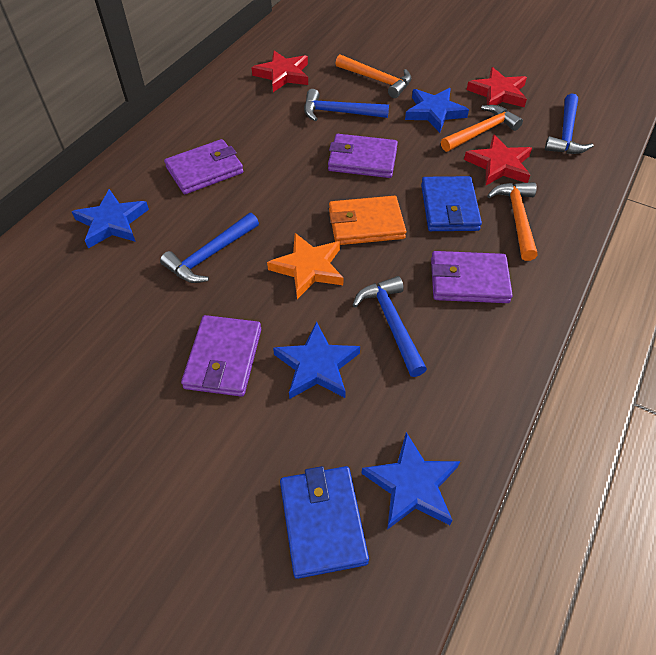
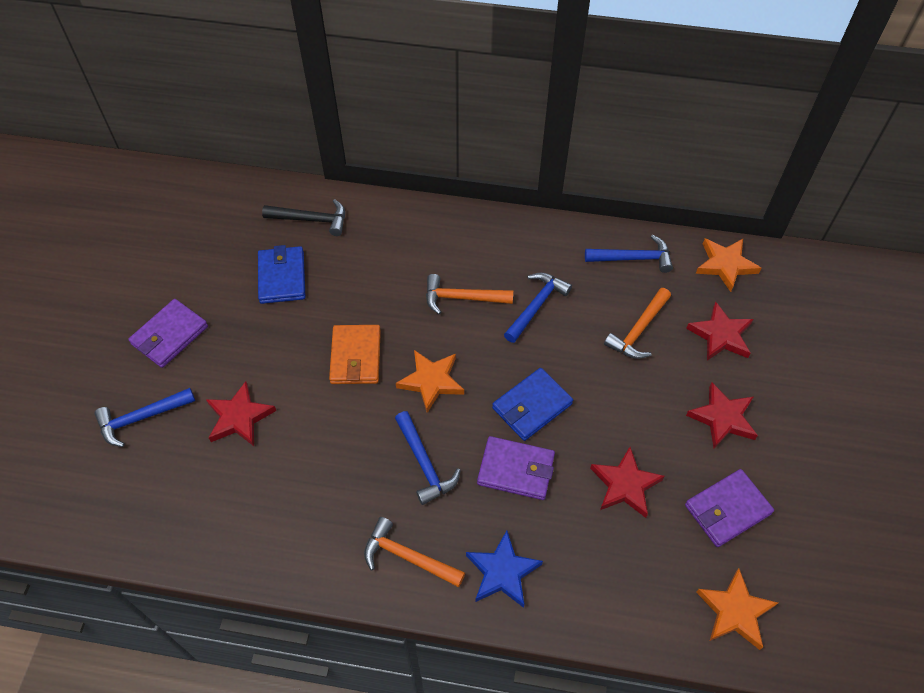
black hammer: none = 0 -> [262,199,345,236] = 1
blue star: [72,189,149,249] [273,321,360,399] [361,432,460,530] [405,88,469,133] = 4 -> [466,531,543,608] = 1
orange star: [267,233,344,299] = 1 -> [396,350,464,413] [696,239,761,292] [696,569,778,650] = 3
purple wallet: [164,139,243,194] [181,315,261,397] [328,134,398,178] [431,251,513,303] = 4 -> [128,299,208,368] [477,436,555,500] [685,469,774,547] = 3
red star: [251,51,308,92] [464,134,532,185] [467,67,527,107] = 3 -> [206,381,276,446] [590,447,665,518] [686,302,753,361] [686,382,758,448] = 4

